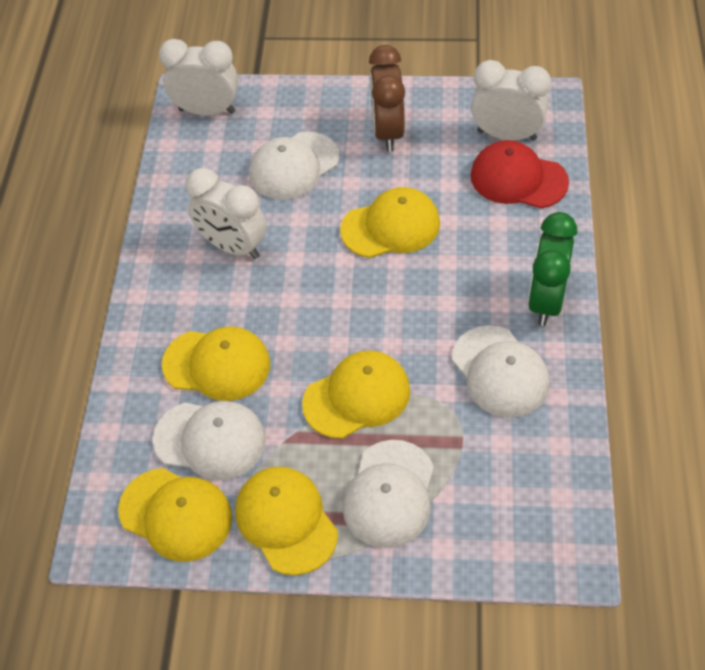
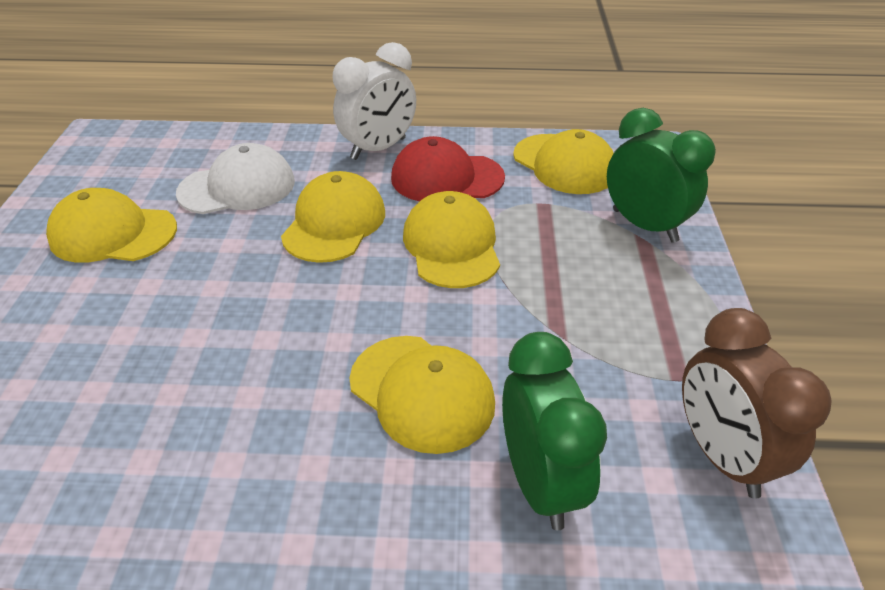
green clock: [528,212,577,326] = 1 -> [502,332,607,530] [607,108,716,243] = 2
white cap: [153,401,266,480] [250,132,340,200] [343,440,434,548] [452,325,550,418] = 4 -> [176,143,295,214] = 1
white clock: [159,39,238,115] [186,168,266,259] [471,60,551,141] = 3 -> [333,42,416,160] = 1

